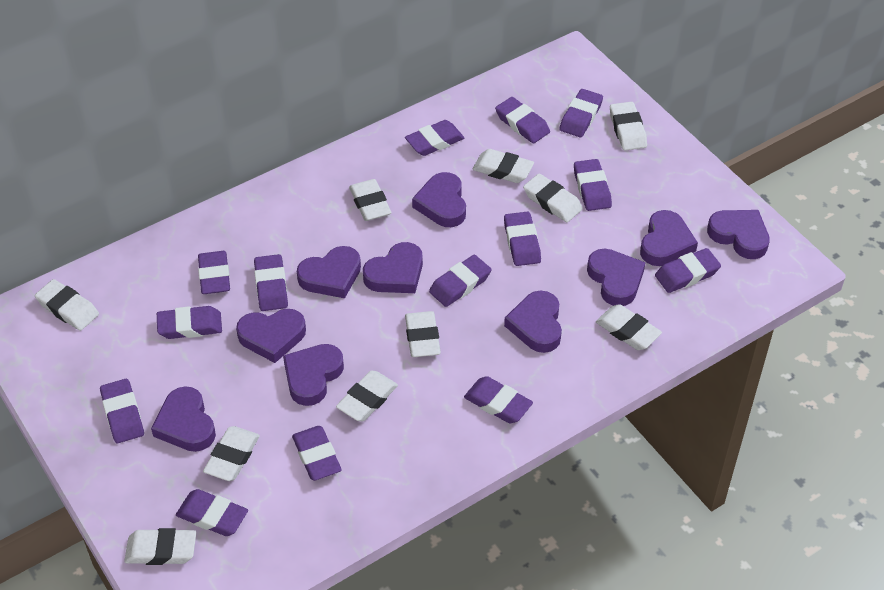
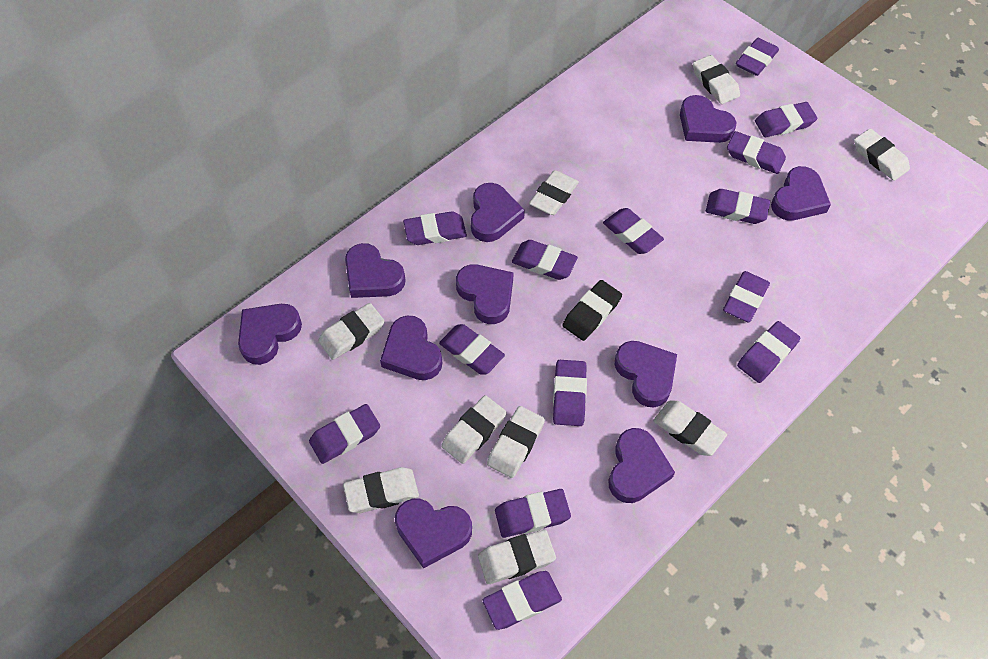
black eraser: none = 0 -> [562,280,622,341] = 1
white eraser: [35,279,99,331] [124,528,196,565] [203,426,260,481] [336,371,398,421] [349,179,392,221] [405,311,441,357] [473,149,534,183] [523,174,583,222] [596,304,662,350] [610,102,647,151] = 10 -> [318,303,385,360] [343,467,419,513] [441,395,507,464] [478,530,556,584] [487,406,545,478] [529,170,579,215] [653,401,727,456] [693,55,740,104] [854,128,910,181] = 9

